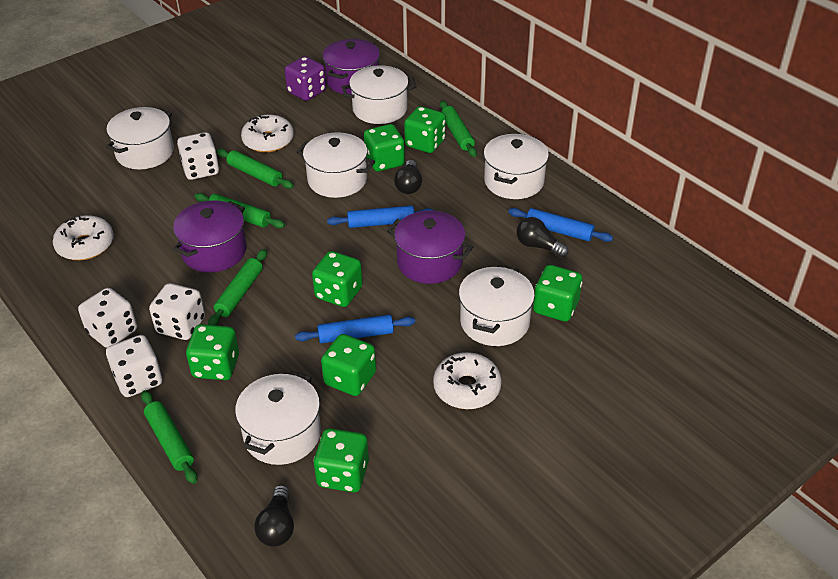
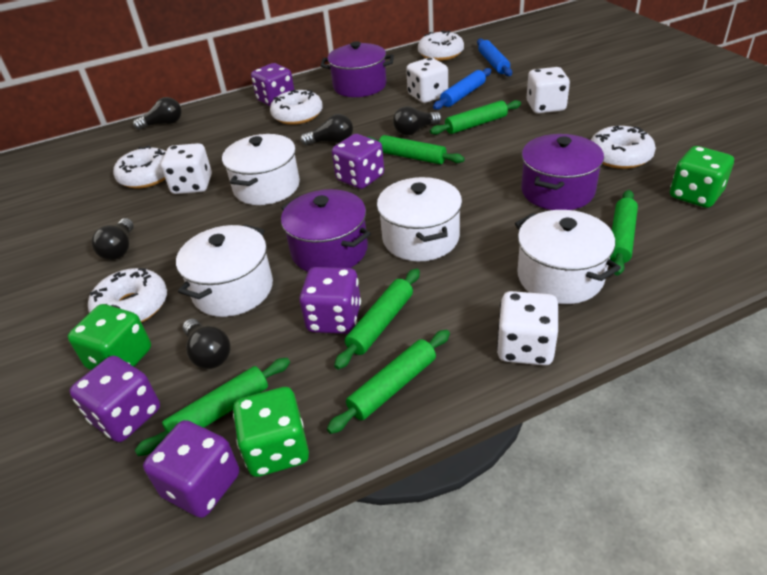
black light bulb: [254,485,294,547] [394,160,422,194] [516,217,569,257] = 3 -> [91,218,133,260] [133,97,182,130] [182,319,231,369] [300,114,353,146] [393,106,442,136] = 5
blue rolling pin: [295,315,415,343] [327,206,434,228] [508,208,613,242] = 3 -> [433,68,491,110] [477,38,512,76] = 2
green dice: [186,324,239,380] [312,251,363,307] [313,428,369,492] [321,334,376,396] [364,124,405,171] [404,106,446,153] [533,265,582,322] = 7 -> [68,304,151,370] [233,387,309,477] [670,146,734,208] = 3
green rolling pin: [141,390,198,484] [194,193,285,228] [208,249,267,325] [217,148,294,189] [440,101,477,157] = 5 -> [135,358,290,456] [327,330,450,434] [334,268,420,370] [368,135,465,164] [430,100,521,135] [610,190,638,275] = 6
purple dice: [285,56,326,101] = 1 -> [70,356,160,442] [143,420,239,518] [251,63,294,106] [299,267,361,334] [332,134,384,189] = 5
white donut: [53,215,114,260] [241,114,294,153] [433,352,502,409] = 3 -> [88,268,167,323] [113,146,166,189] [270,90,323,125] [418,31,464,61] [591,126,656,169] = 5
white pot: [106,107,174,169] [235,371,321,465] [297,132,375,198] [342,65,417,124] [459,265,535,346] [483,134,549,199] = 6 -> [176,225,273,317] [222,134,300,205] [377,177,462,261] [515,210,621,304] = 4

